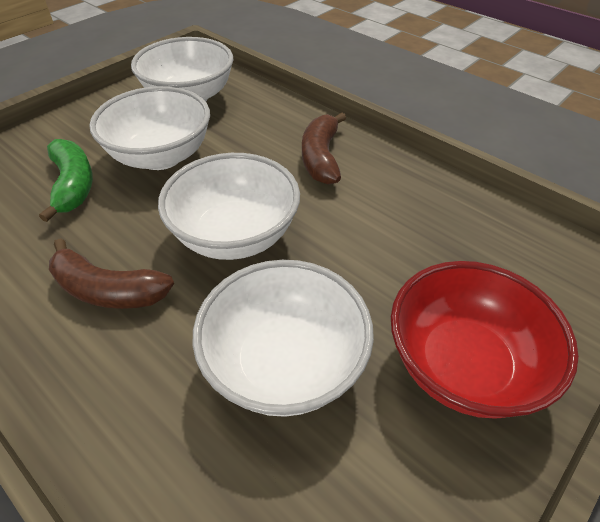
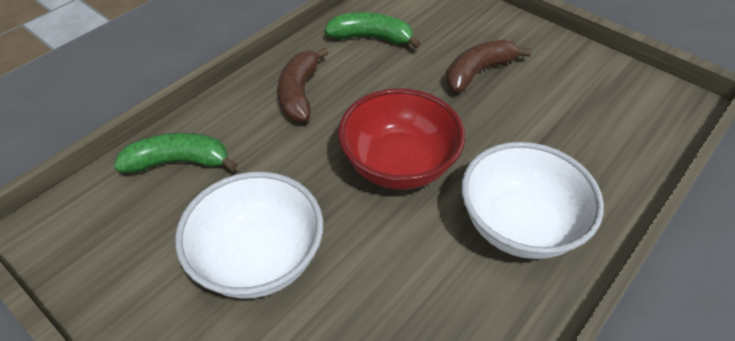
green banana: [39,139,93,222] = 1 -> [114,133,238,173] [324,12,421,48] = 2
white bowl: [89,86,210,170] [131,37,233,102] [158,153,300,260] [193,260,374,417] = 4 -> [175,172,323,299] [462,142,604,259] = 2

